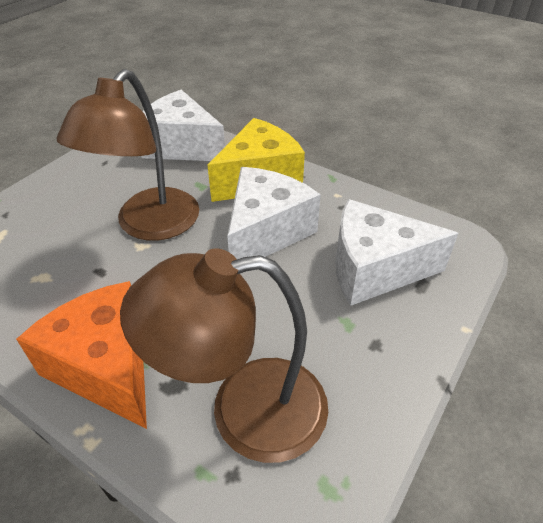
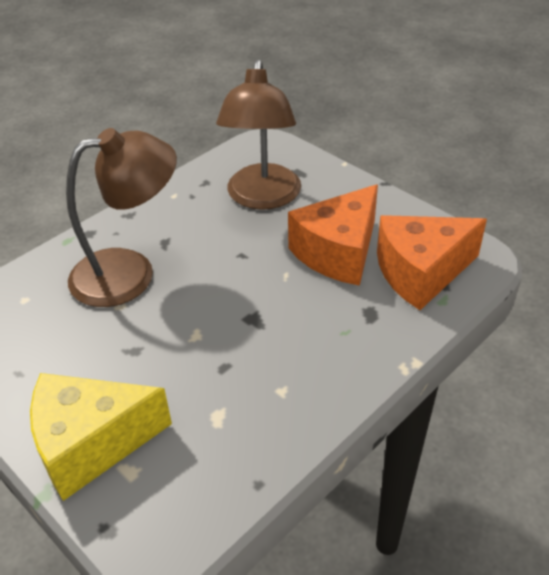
orange cheese: [16,281,147,429] = 1 -> [288,184,378,286] [377,215,487,310] = 2
white cheese: [141,90,225,161] [227,167,321,259] [335,199,458,306] = 3 -> none = 0

